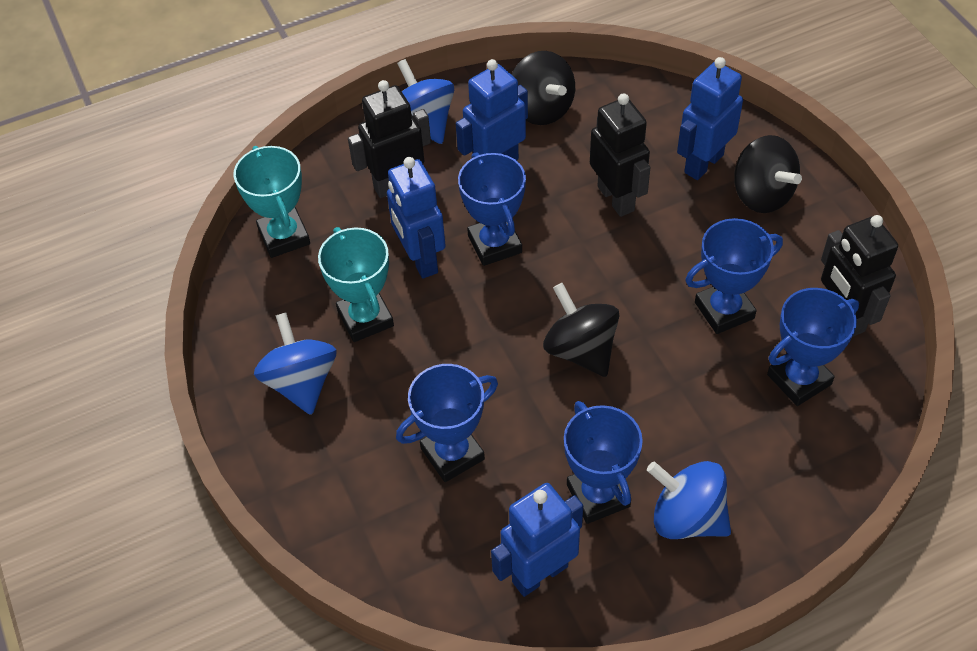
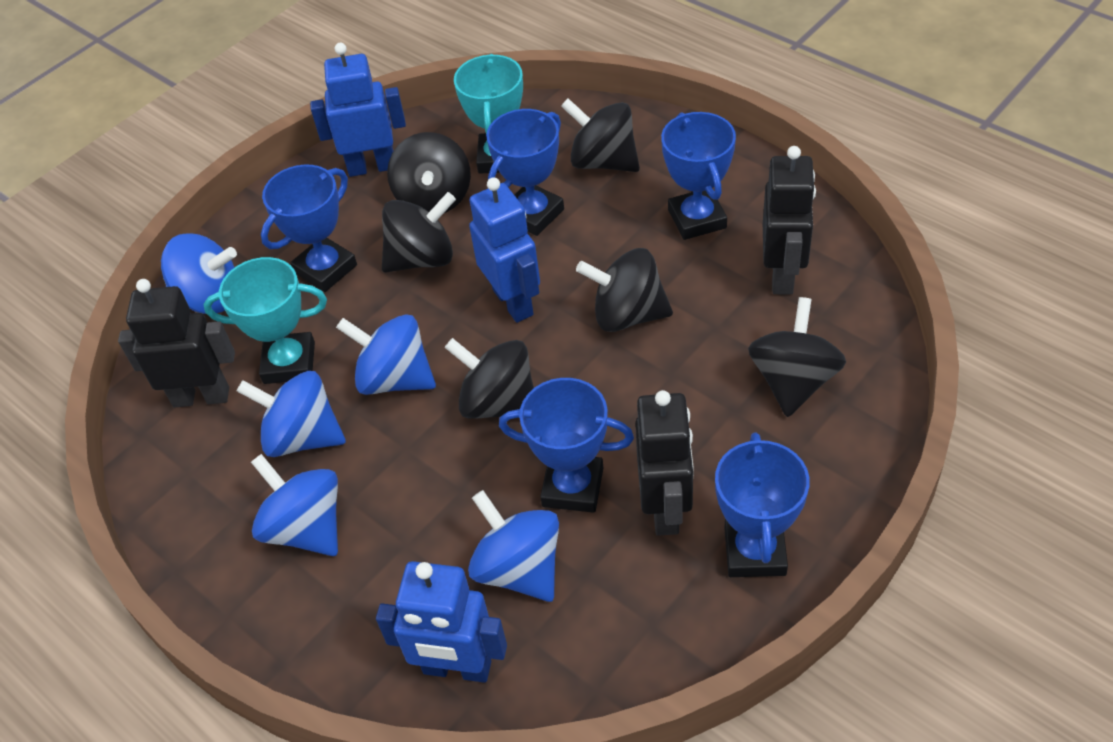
black spinning top: [512,51,575,125] [543,283,620,377] [734,135,802,213] = 3 -> [382,192,456,273] [387,132,471,213] [445,338,534,419] [561,98,640,172] [576,248,673,332] [748,297,846,417] = 6
blue robot: [387,157,446,279] [456,59,528,161] [491,483,583,597] [677,57,743,180] = 4 -> [310,43,406,177] [376,561,507,683] [469,177,540,323] = 3
blue spinning top: [254,312,337,415] [397,59,454,144] [647,461,731,539] = 3 -> [161,233,237,314] [237,371,346,457] [251,454,338,556] [336,314,436,395] [468,490,559,602] = 5

